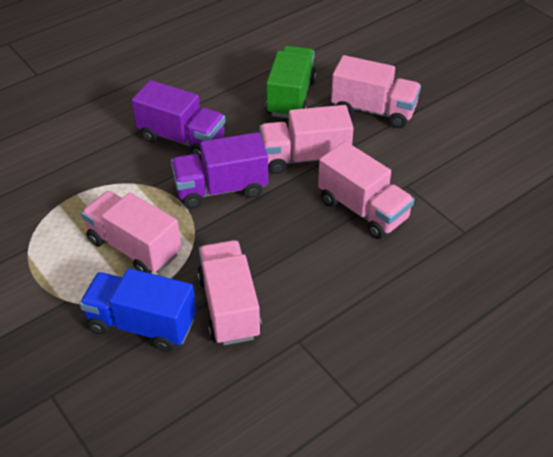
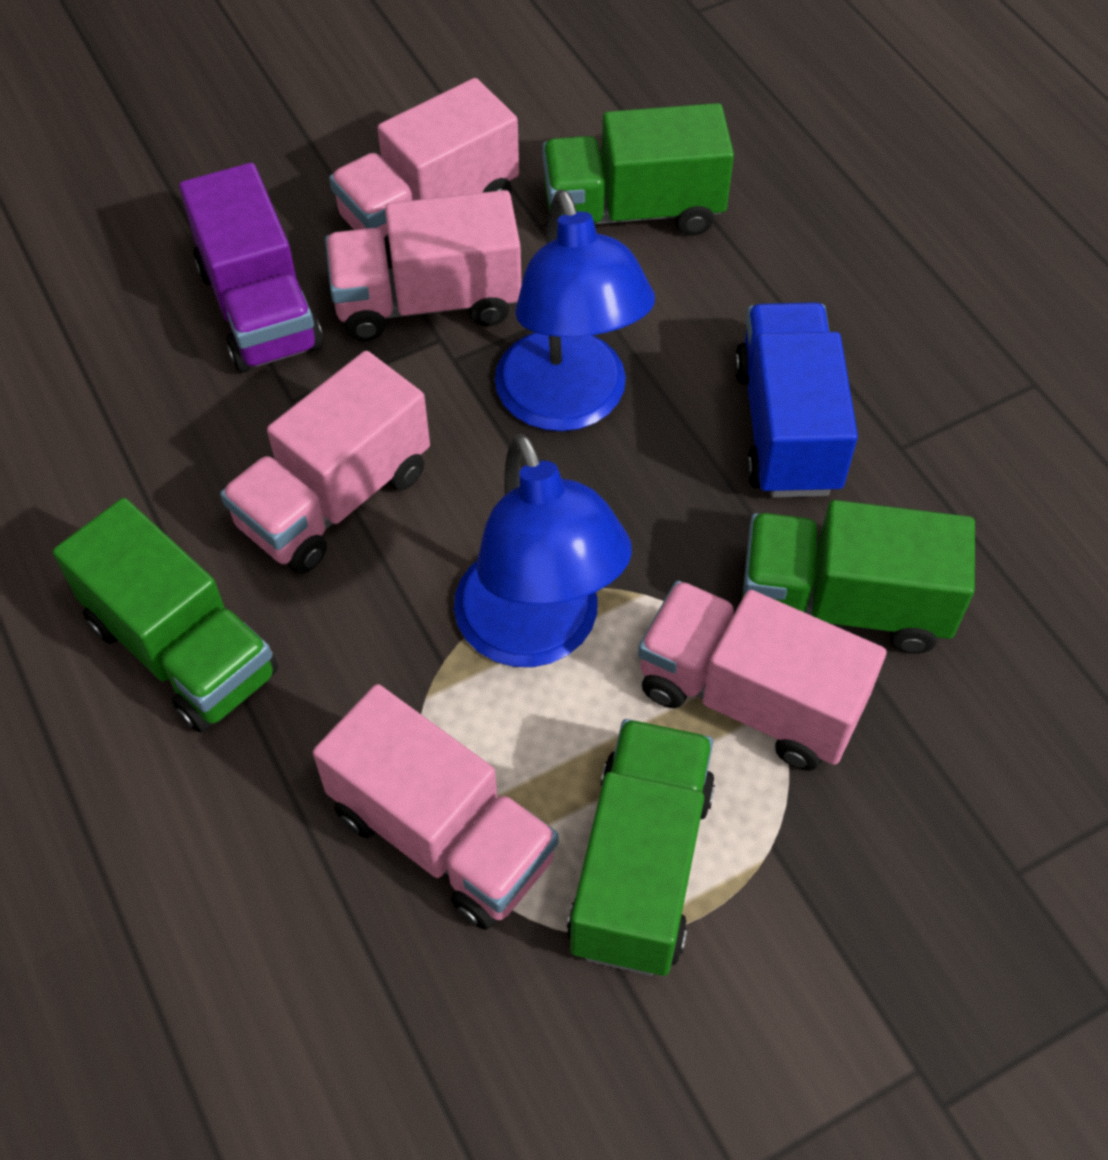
blue lamp: none = 0 -> [454,434,632,667] [495,189,655,432] = 2
green truck: [265,46,316,118] = 1 -> [53,498,278,733] [542,103,734,236] [567,719,715,976] [742,500,975,654] = 4
purple truck: [132,80,226,159] [171,132,268,209] = 2 -> [179,163,323,373] = 1

